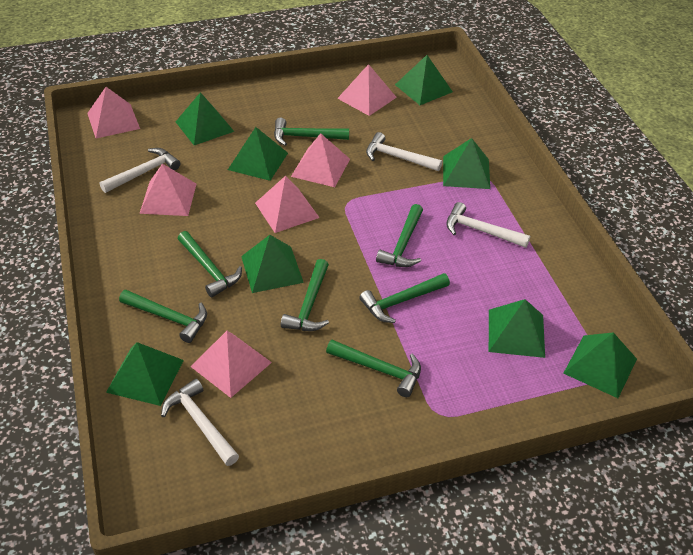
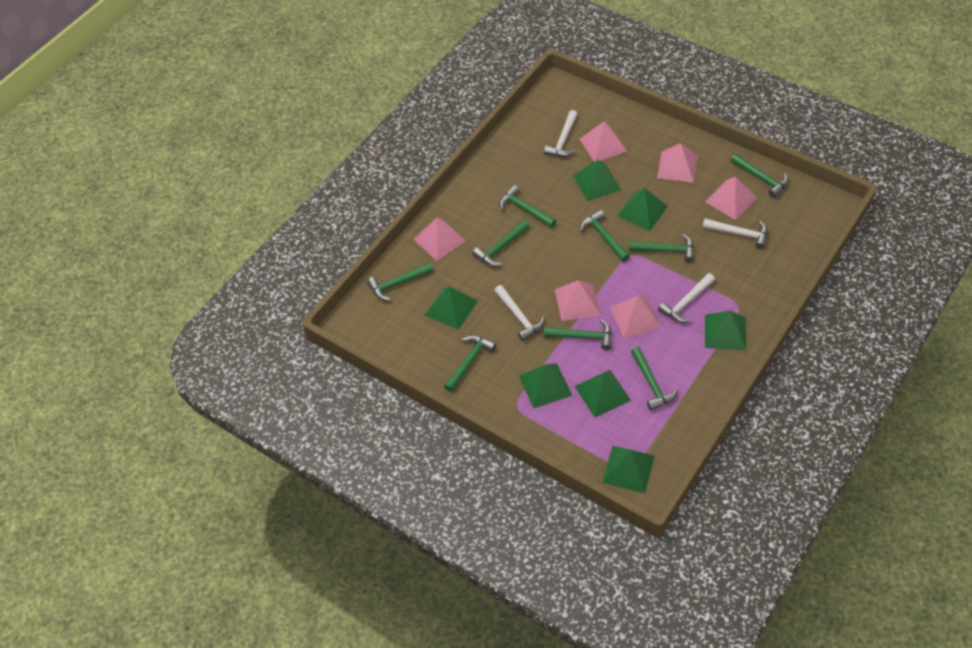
green hammer: [119,290,207,343] [178,231,242,298] [274,118,349,146] [281,259,329,331] [326,340,421,397] [359,273,450,323] [376,204,423,267] = 7 -> [367,262,434,301] [444,335,496,392] [472,220,530,266] [499,185,556,228] [544,319,612,350] [580,210,630,262] [629,234,694,263] [631,347,678,410] [731,154,789,198] = 9
green pyramid: [106,342,184,406] [176,92,235,145] [228,127,288,181] [241,235,304,293] [395,55,453,105] [443,138,490,189] [489,299,545,358] [563,332,637,398] = 8 -> [425,286,478,330] [519,363,572,408] [573,160,621,201] [574,370,631,417] [602,446,655,493] [617,188,668,231] [705,311,746,350] = 7

